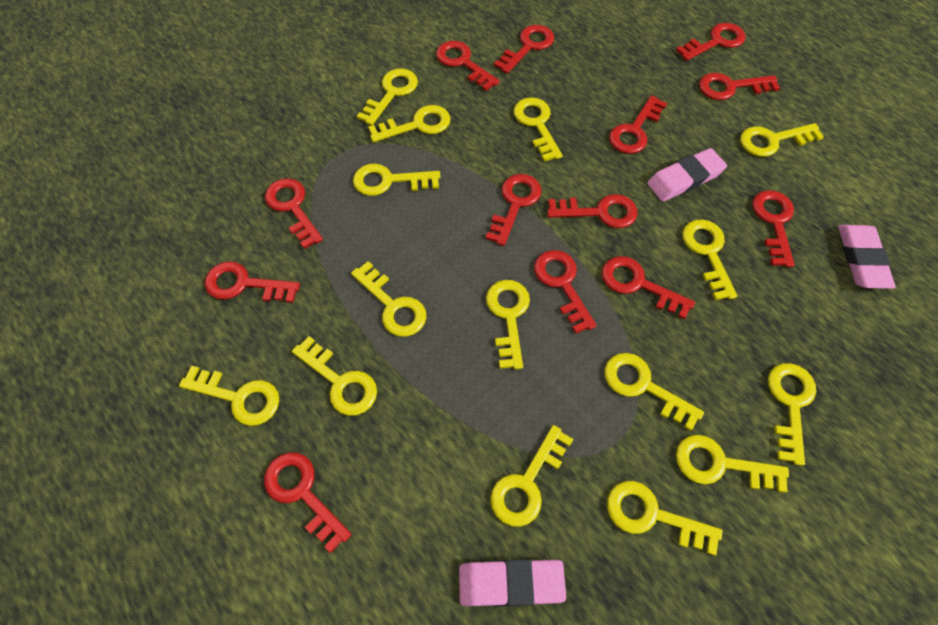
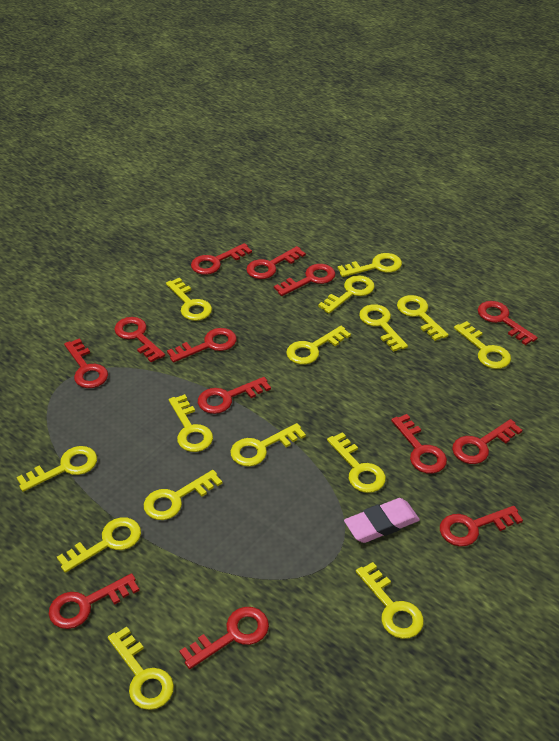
pink eraser: [459,559,566,607] [647,148,727,202] [838,225,896,289] = 3 -> [344,498,420,543] = 1

